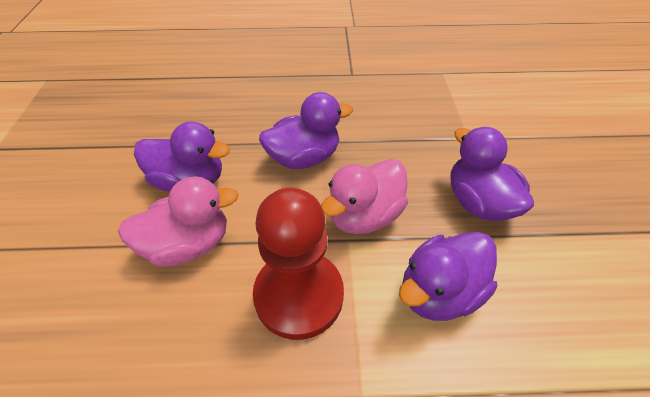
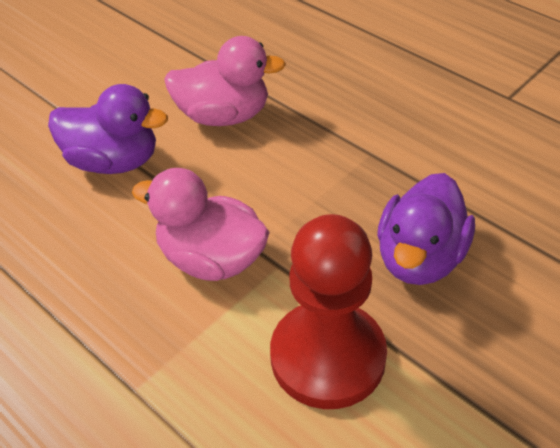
purple duck: [134,122,230,192] [259,92,353,169] [399,232,497,321] [451,127,534,221] = 4 -> [48,84,168,174] [377,173,475,285] = 2

